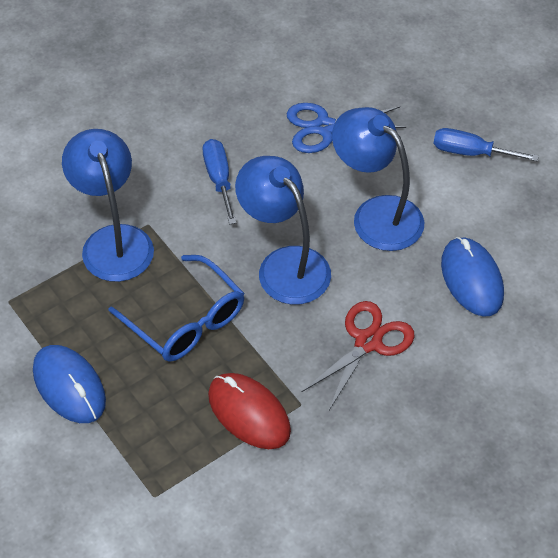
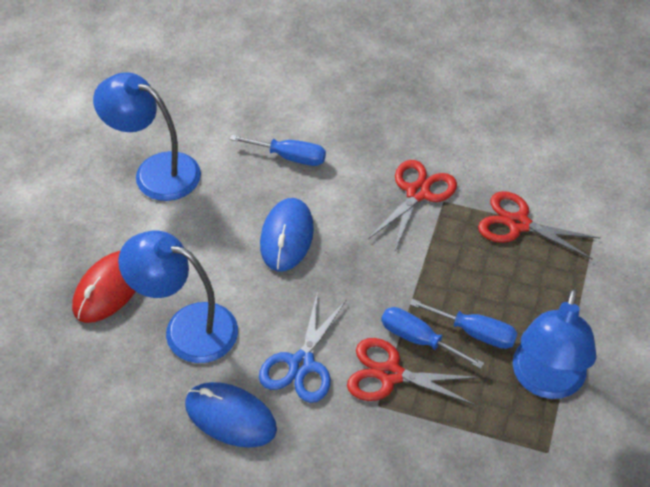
blue glasses: [109,255,244,362] = 1 -> none = 0
blue screwdriver: [203,139,237,224] [433,128,539,161] = 2 -> [230,135,326,166] [381,307,484,369] [410,299,518,349] = 3
red scissors: [302,301,415,410] = 1 -> [347,338,480,405] [368,160,457,250] [478,191,600,260] = 3

